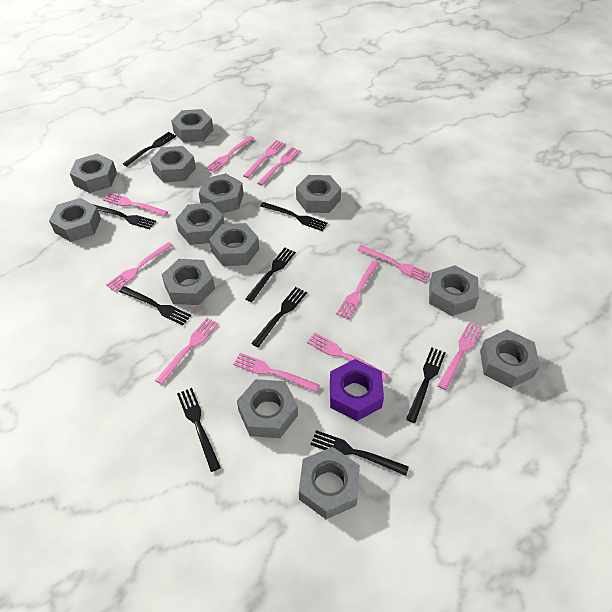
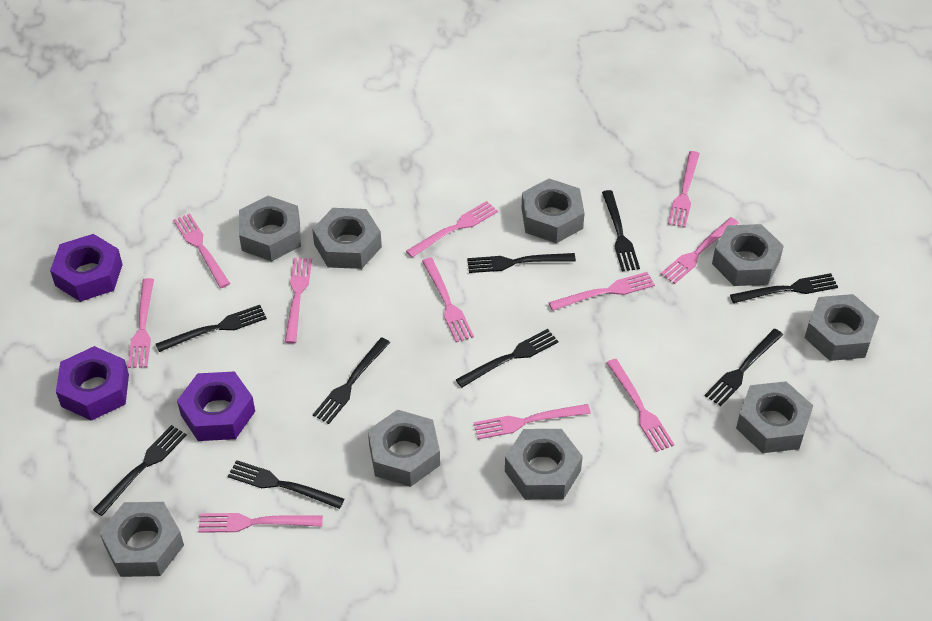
grey nut: [49,198,101,242] [69,153,117,193] [150,146,196,183] [162,259,215,305] [171,109,213,142] [175,203,225,245] [199,173,244,214] [209,223,259,266] [237,379,298,438] [296,175,341,213] [299,447,360,519] [429,265,479,316] [480,330,540,388] = 13 -> [100,502,184,577] [239,196,301,261] [312,208,382,269] [368,410,440,487] [505,429,583,500] [522,179,585,243] [712,224,784,286] [736,381,813,453] [805,294,879,361] = 9
purple nut: [330,359,384,421] = 1 -> [50,234,123,302] [56,346,129,421] [177,371,255,441] = 3

